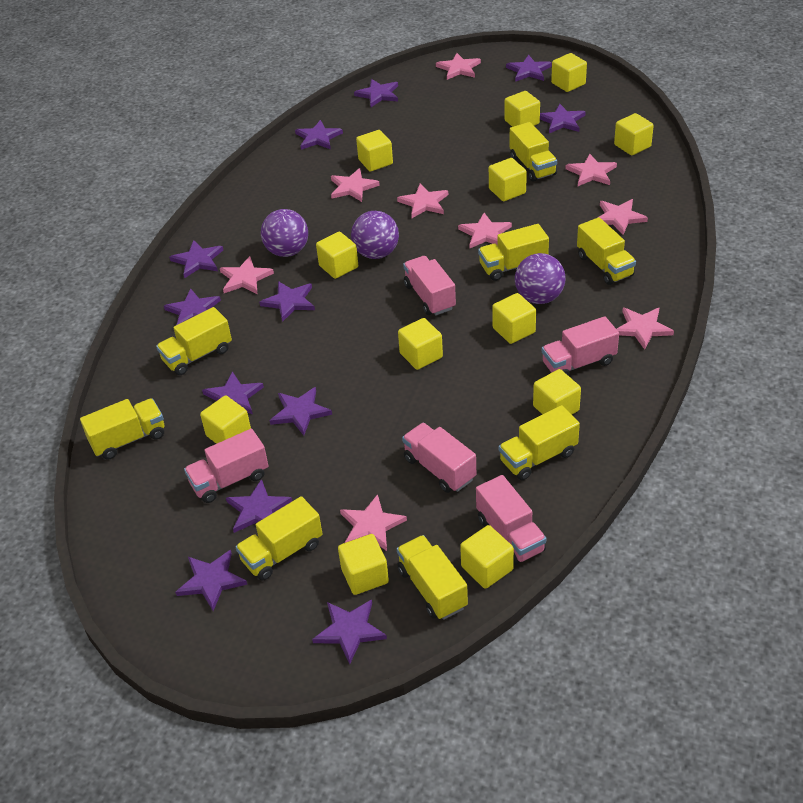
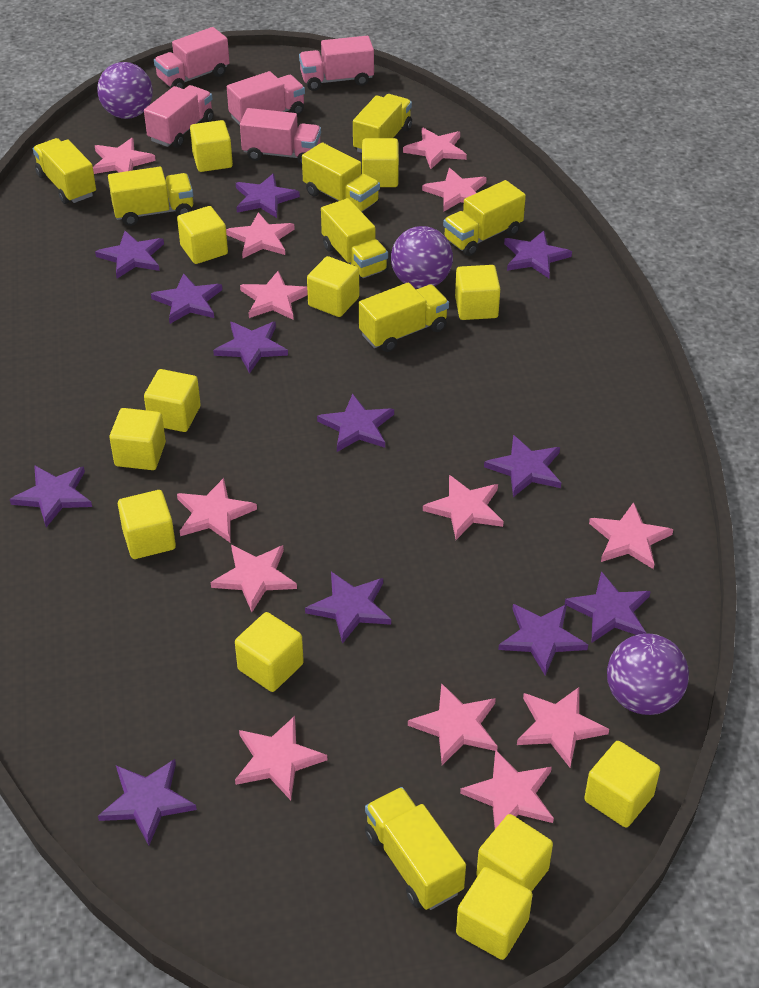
pink star: [220,256,274,294] [331,168,380,202] [340,494,407,551] [397,184,448,218] [436,53,481,80] [458,213,512,248] [565,154,617,186] [599,199,648,235] [617,308,674,350] = 9 -> [93,138,156,174] [177,478,257,542] [211,545,297,612] [226,212,295,258] [235,716,327,800] [240,271,308,320] [403,128,467,169] [408,683,498,765] [422,168,487,212] [423,475,504,540] [460,749,554,829] [517,687,609,767] [589,502,673,569] = 13

